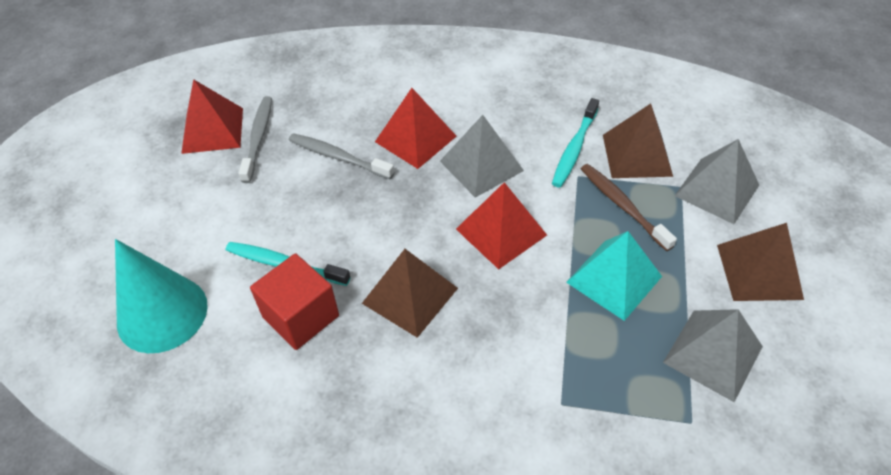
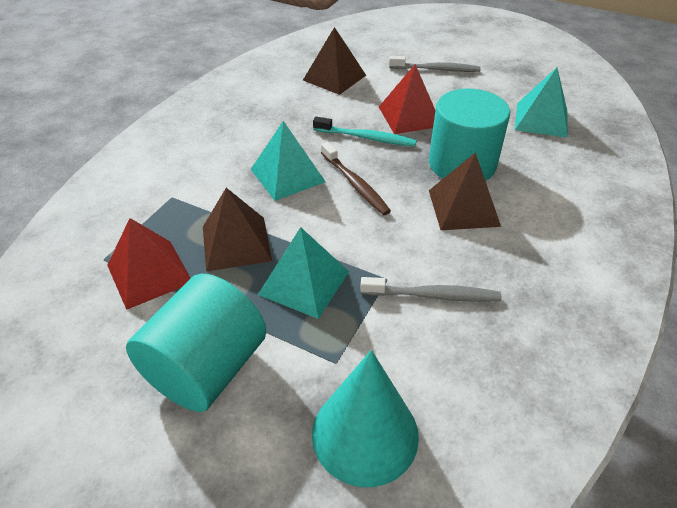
grey pyramid: [440,115,524,198] [663,309,763,402] [675,139,759,224] = 3 -> none = 0
red cube: [250,253,339,350] = 1 -> none = 0
red pyramid: [181,79,243,154] [375,88,457,169] [456,182,547,269] = 3 -> [107,218,190,310] [379,64,435,134] = 2
turquoise cylinder: none = 0 -> [126,274,266,412] [429,89,510,181] = 2
turquoise pyramid: [566,231,662,321] = 1 -> [251,121,326,201] [258,227,349,319] [515,68,568,138] = 3
turquoise toothbrush: [226,242,350,286] [552,98,599,187] = 2 -> [313,117,417,147] = 1

